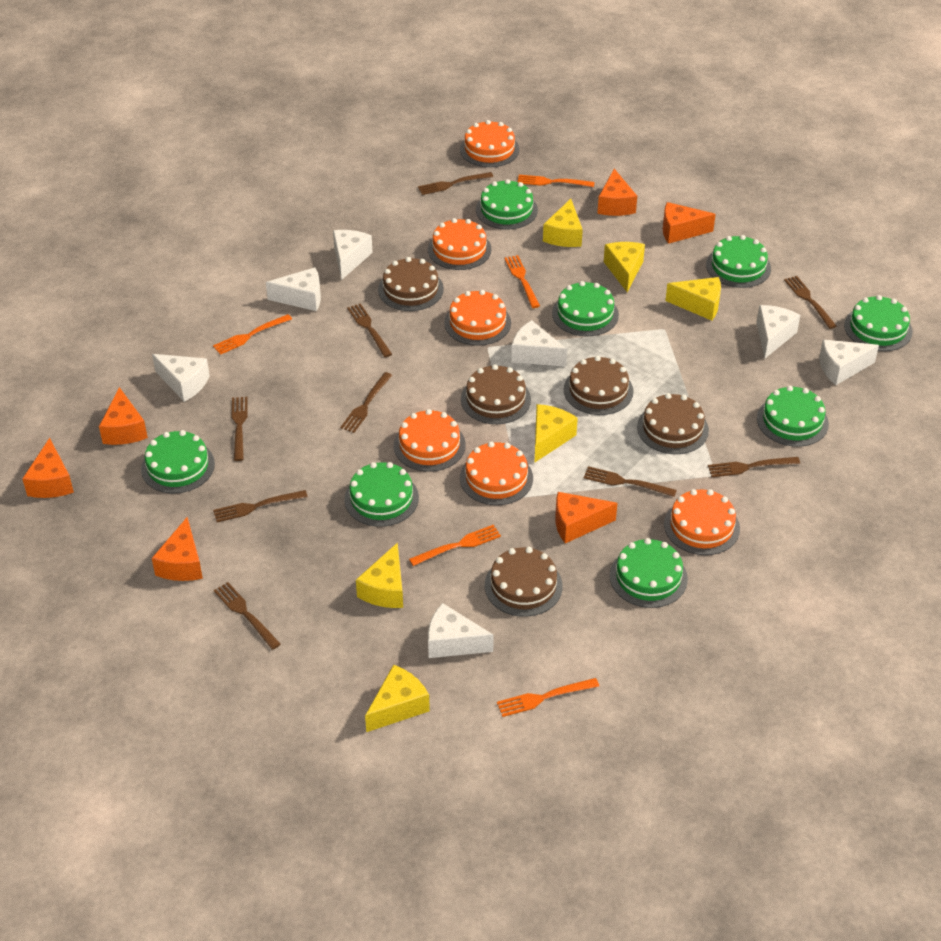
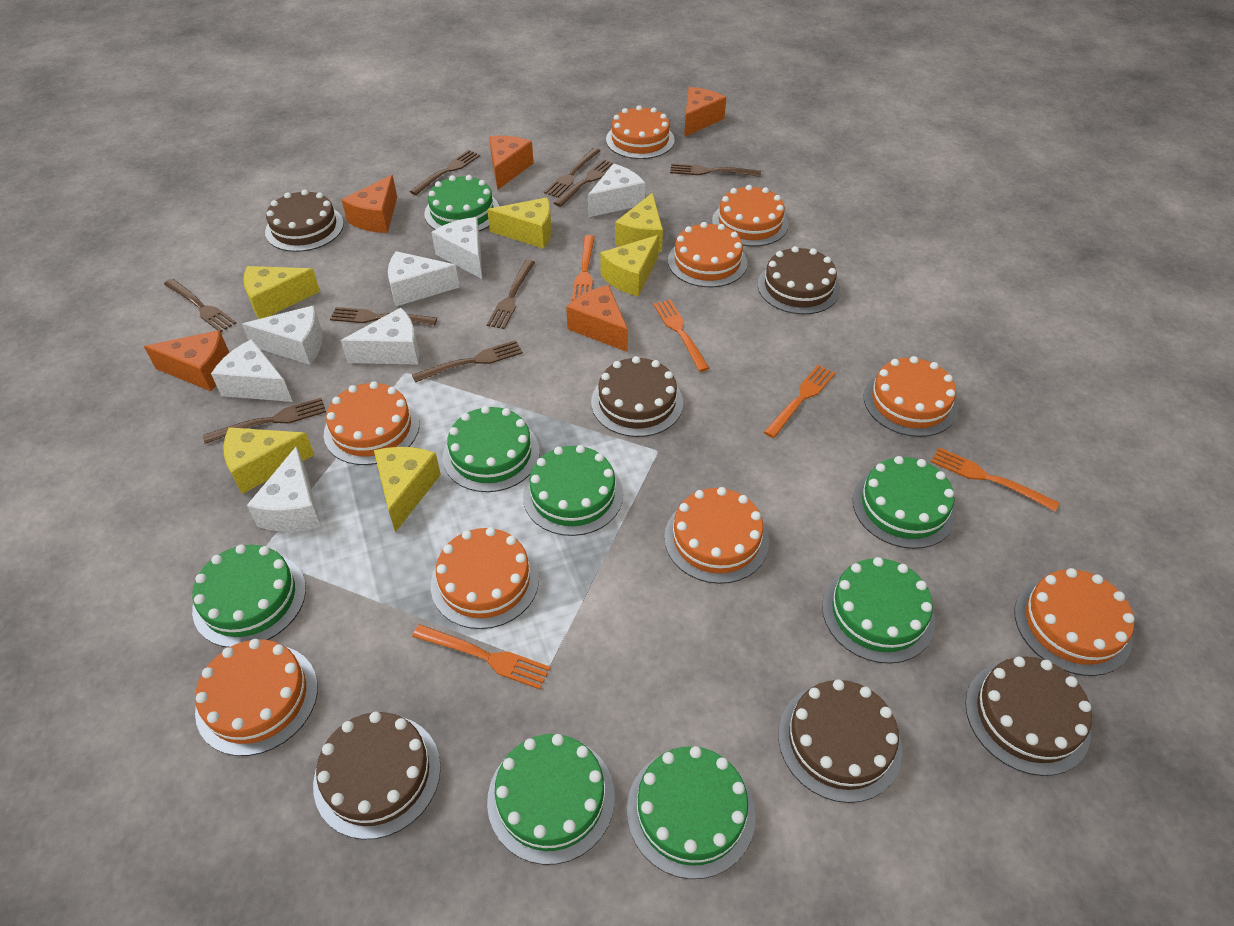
brown cake: [378,257,444,311] [461,364,531,424] [485,547,563,617] [563,356,634,415] [637,393,709,454] = 5 -> [265,189,344,252] [313,712,441,840] [591,356,683,437] [758,246,840,314] [778,679,902,803] [965,657,1092,776] = 6
orange cake: [394,409,466,472] [428,218,491,270] [444,290,511,346] [460,120,519,167] [460,442,533,505] [664,489,740,555] = 6 -> [195,639,318,756] [324,381,420,465] [431,527,539,629] [606,105,675,159] [664,487,769,584] [668,222,748,287] [712,185,788,246] [864,356,958,437] [1014,568,1135,676] = 9
orange cheese: [22,438,74,498] [99,387,148,445] [152,517,203,581] [555,492,617,543] [597,169,637,216] [663,202,716,244] = 6 -> [144,330,229,391] [341,175,397,233] [489,136,534,190] [566,285,628,352] [684,87,726,137] = 5

